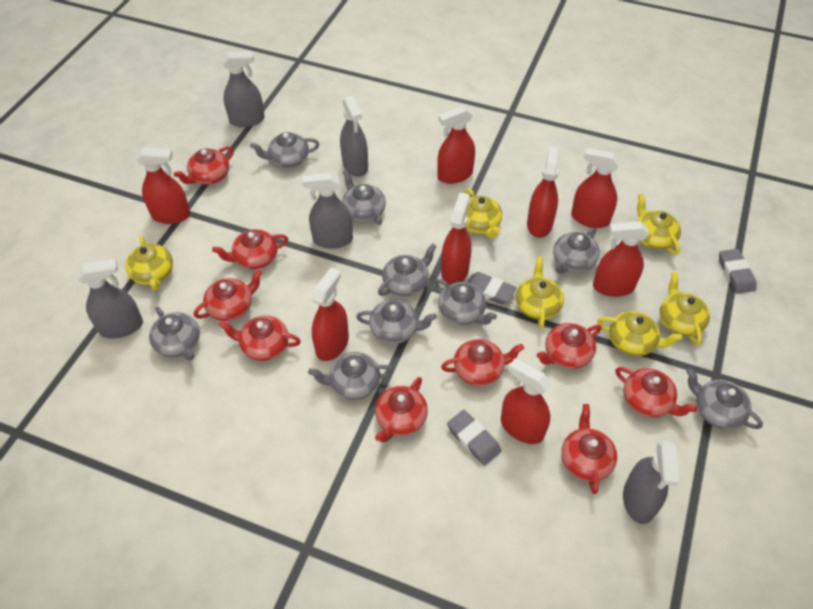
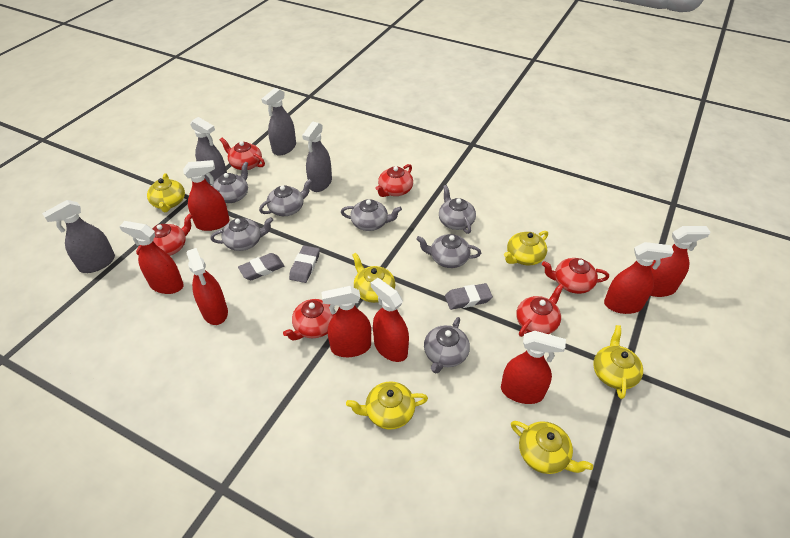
grey spray bottle: [77,259,143,338] [222,51,265,127] [302,173,353,249] [340,96,368,177] [623,440,679,524] = 5 -> [42,200,115,273] [190,117,227,185] [262,88,296,156] [302,122,332,192] = 4
grey teapot: [149,307,200,360] [250,132,319,168] [308,352,394,400] [342,169,386,225] [356,300,437,344] [378,244,437,296] [434,279,497,325] [553,228,600,274] [686,368,763,430] = 9 -> [211,217,273,251] [212,162,248,203] [259,179,312,216] [341,199,402,231] [416,234,481,268] [424,317,470,373] [439,185,476,234] = 7
red teapot: [174,146,234,185] [194,269,263,321] [212,229,288,269] [219,316,301,361] [375,377,428,442] [441,339,524,386] [537,323,601,369] [561,404,617,494] [615,367,697,417] = 9 -> [136,214,192,256] [220,138,265,170] [283,299,335,341] [376,164,413,197] [516,284,564,337] [542,258,609,294] = 6

